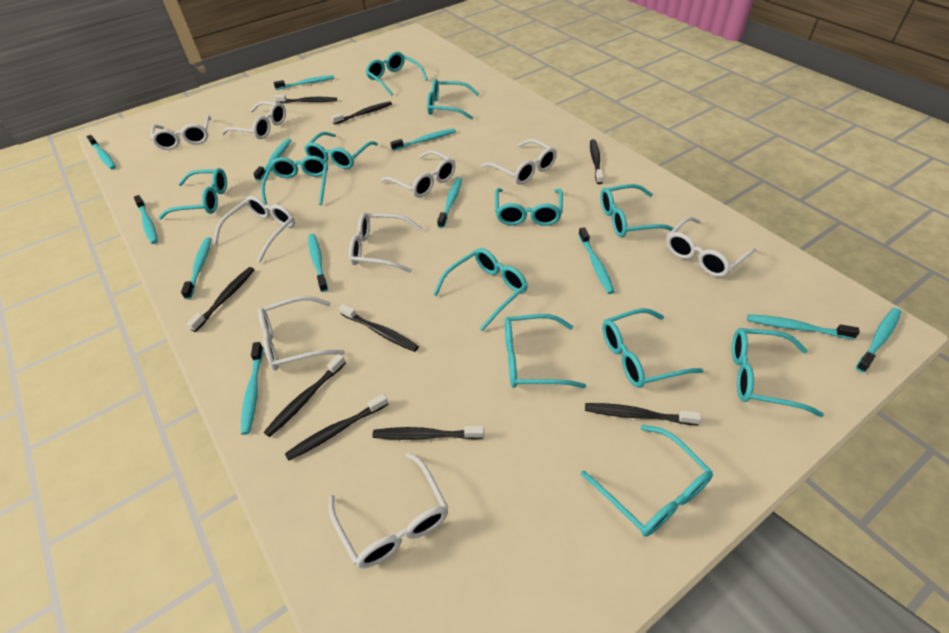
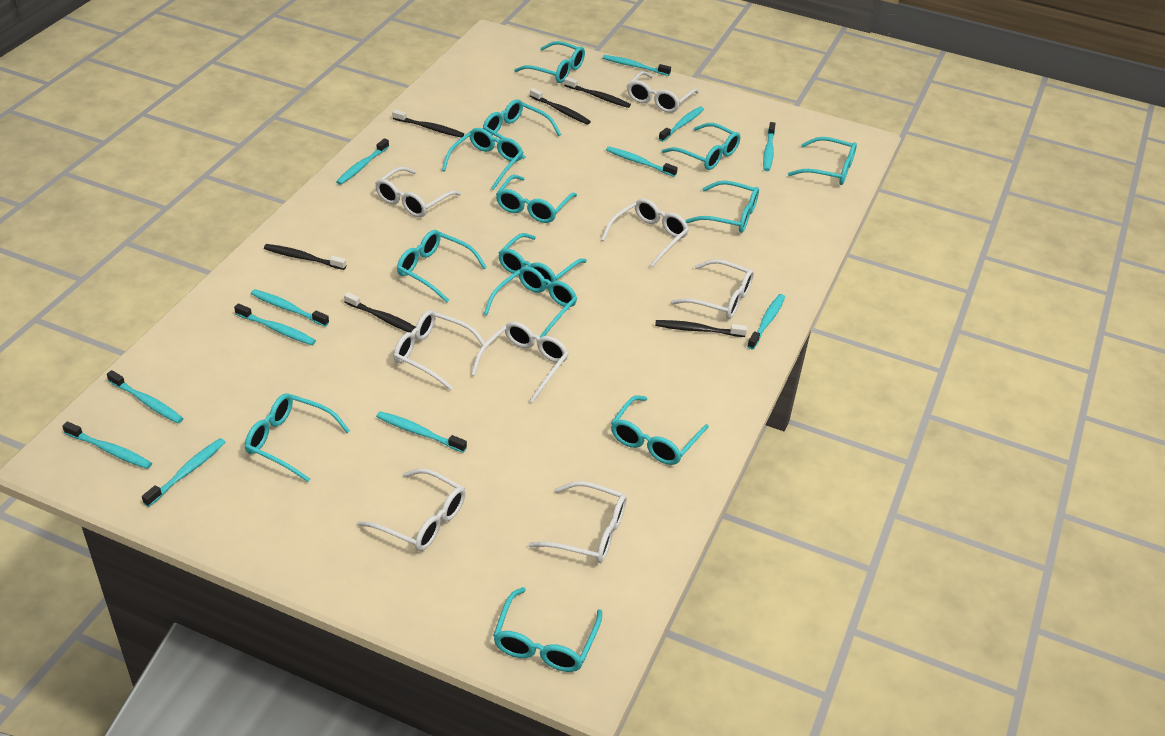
black toothbrush: [187,267,255,332] [264,354,346,437] [274,95,337,103] [285,394,388,461] [331,101,392,125] [339,304,419,352] [373,426,484,440] [585,403,701,425] [590,139,603,184] = 9 -> [264,244,346,270] [344,292,416,332] [392,110,464,138] [530,88,591,125] [564,77,631,108] [655,320,747,337] = 6
turquoise glasses: [158,168,227,219] [261,156,328,205] [304,132,378,169] [365,52,428,96] [427,79,479,120] [433,248,528,331] [495,188,563,226] [505,314,586,388] [581,425,713,536] [600,184,677,237] [602,308,704,388] [732,328,824,417] = 12 -> [245,393,350,482] [397,230,487,302] [442,128,523,190] [483,99,561,160] [484,266,577,341] [493,587,602,672] [496,175,577,223] [498,233,587,289] [514,41,585,83] [611,395,709,465] [662,123,740,170] [685,180,759,233] [788,137,857,185] = 13
white glasses: [151,115,211,150] [213,196,295,262] [222,101,286,139] [258,296,345,370] [329,452,448,568] [349,213,423,273] [381,150,455,198] [481,139,557,185] [666,217,756,277] = 9 -> [357,468,466,551] [375,167,461,218] [393,310,488,390] [471,322,569,403] [528,481,627,563] [601,199,689,267] [627,71,699,113] [671,259,754,319] = 8

